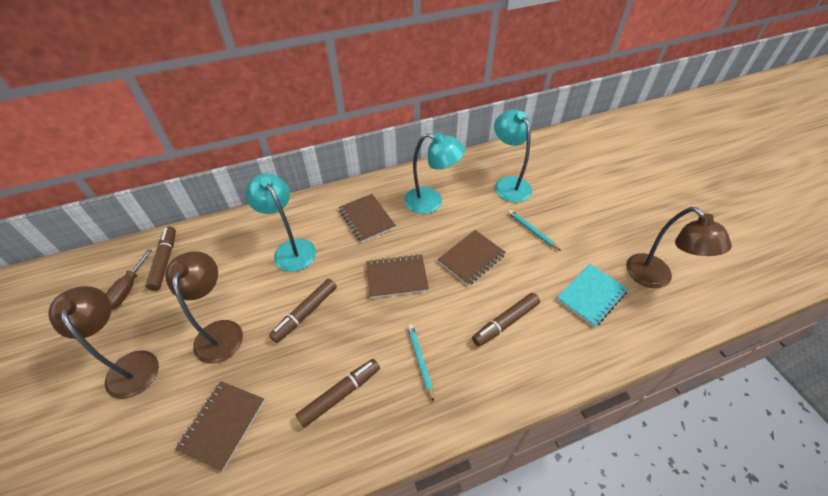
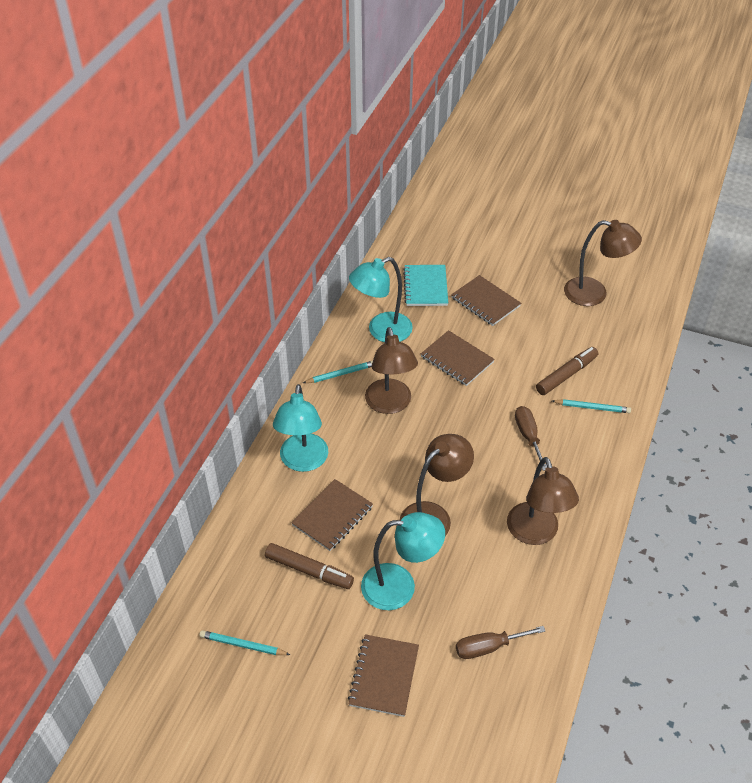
brown lamp: [48,286,159,399] [165,251,243,364] [626,207,732,288] = 3 -> [365,327,418,414] [400,434,474,536] [507,457,579,545] [564,220,642,306] = 4
brown marker: [146,227,176,291] [269,279,337,343] [296,359,380,428] [472,293,540,347] = 4 -> [265,543,354,589] [536,347,598,395] = 2
brown screwdriver: [106,249,152,310] = 1 -> [456,626,545,659] [515,406,547,471] = 2
turquoise pencil: [408,324,434,402] [508,210,561,251] = 2 -> [199,630,290,655] [303,361,373,383] [552,399,631,413] = 3

